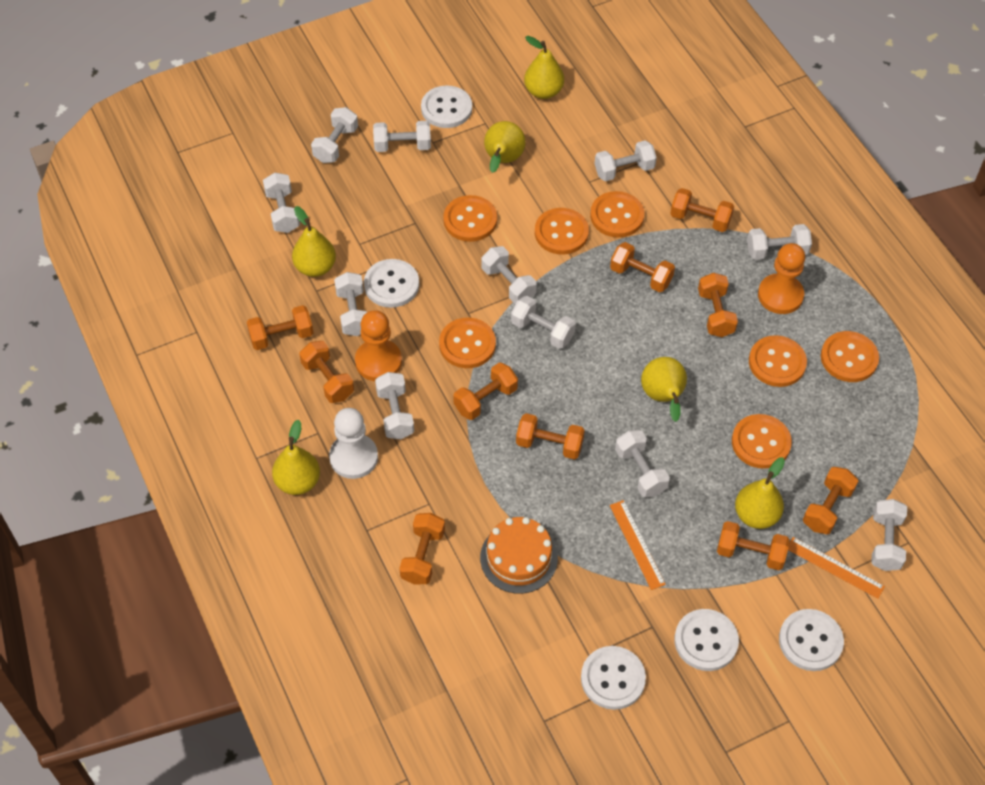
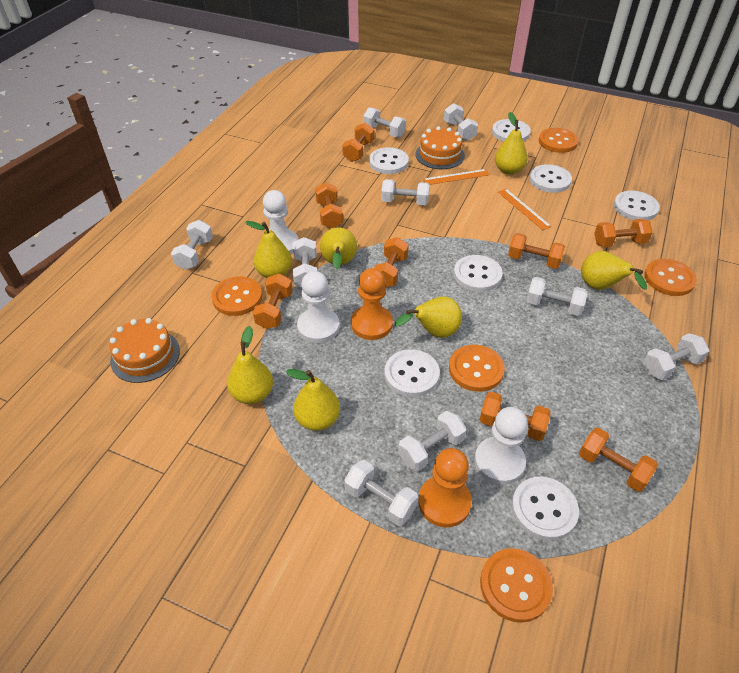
orange button: [439,318,496,368] [443,195,497,242] [535,208,589,255] [590,191,644,238] [732,414,792,469] [749,335,807,387] [821,331,879,382] = 7 -> [211,276,262,316] [449,345,505,392] [480,548,553,623] [539,128,578,153] [644,259,697,296] = 5
orange cake: [480,517,558,594] = 1 -> [109,318,180,383] [415,126,465,169] = 2
orange dumbbell: [247,305,313,350] [299,341,354,403] [399,513,445,585] [453,362,518,420] [516,413,585,460] [610,242,675,292] [670,188,734,232] [698,273,738,337] [717,521,790,570] [803,467,858,534] = 10 -> [253,273,293,329] [315,182,343,228] [342,122,375,162] [374,237,409,287] [479,392,551,441] [508,233,565,269] [579,428,658,492] [594,219,653,247] = 8
white button: [364,259,419,308] [421,85,472,128] [581,646,646,710] [674,609,739,671] [779,609,844,671] = 5 -> [369,147,409,174] [384,349,440,397] [454,255,503,292] [492,119,531,142] [512,477,579,540] [529,164,572,193] [614,191,660,220] = 7
white dumbbell: [263,173,300,233] [311,107,358,163] [334,272,367,336] [373,121,431,152] [375,372,414,439] [482,246,537,304] [511,296,576,349] [595,140,657,181] [615,430,670,497] [747,224,812,260] [871,499,907,571] = 11 -> [171,220,213,270] [292,237,317,288] [344,460,418,526] [363,107,406,138] [381,179,430,205] [398,411,467,471] [444,103,478,141] [526,277,588,316] [643,333,709,380] = 9
white pawn: [329,408,378,479] = 1 -> [263,190,299,254] [297,271,340,343] [474,407,528,485] = 3
yellow pear: [272,420,320,495] [292,206,336,277] [484,121,526,173] [524,36,564,99] [641,357,687,422] [735,457,785,529] = 6 -> [227,326,273,404] [246,221,292,278] [286,369,340,431] [320,227,357,269] [395,296,462,338] [495,112,528,175] [581,251,647,290] = 7

